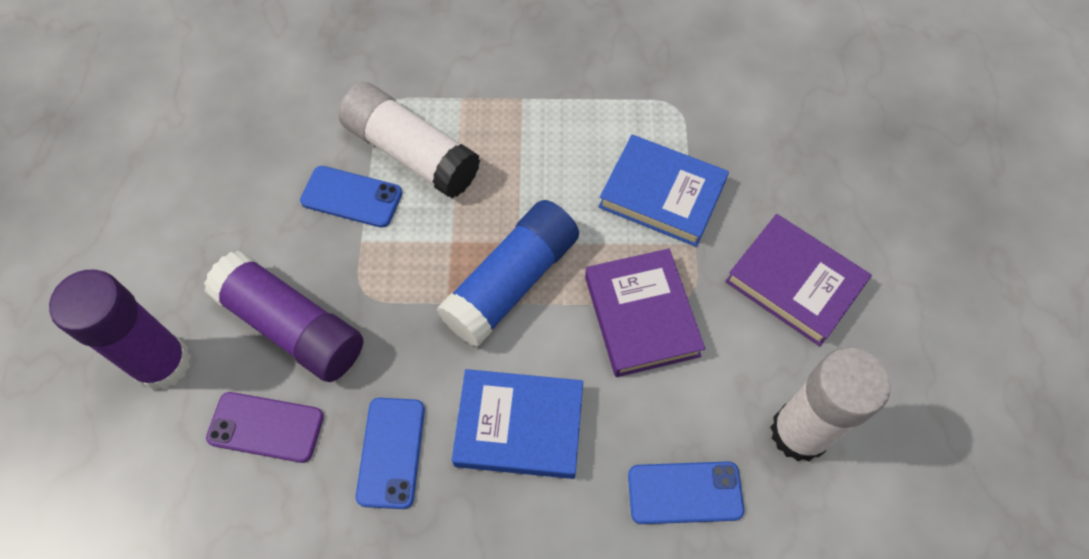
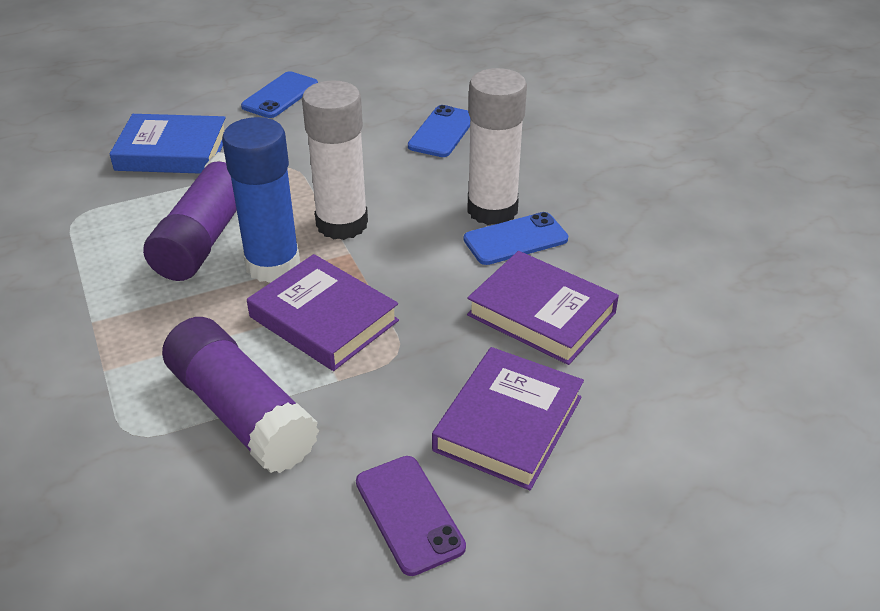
blue book: [452,369,583,479] [599,135,729,247] = 2 -> [110,114,225,174] = 1
purple book: [585,249,705,377] [725,214,872,346] = 2 -> [247,254,399,371] [432,347,584,490] [467,251,619,365] = 3

